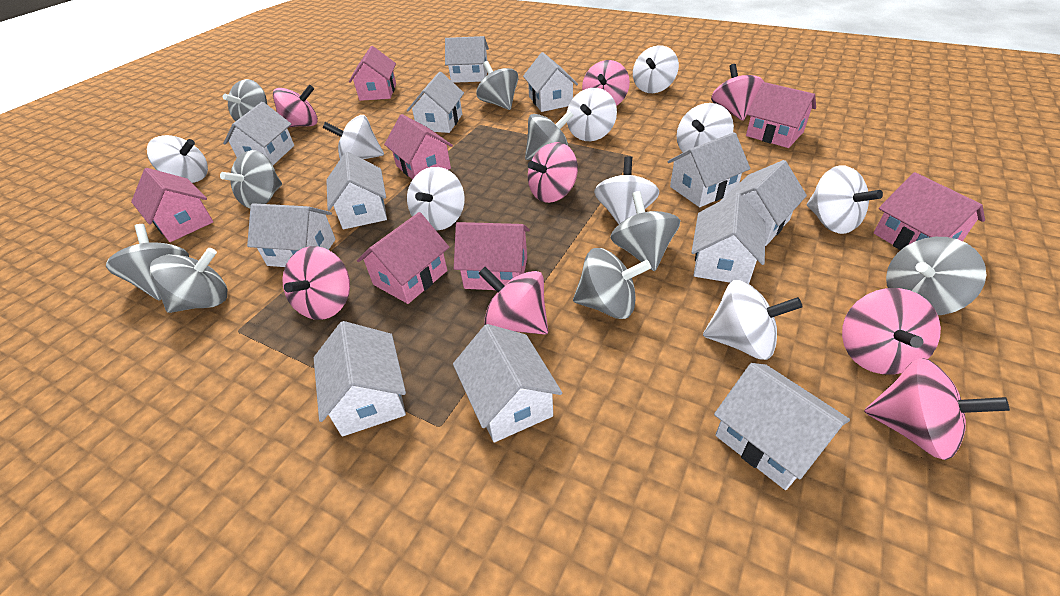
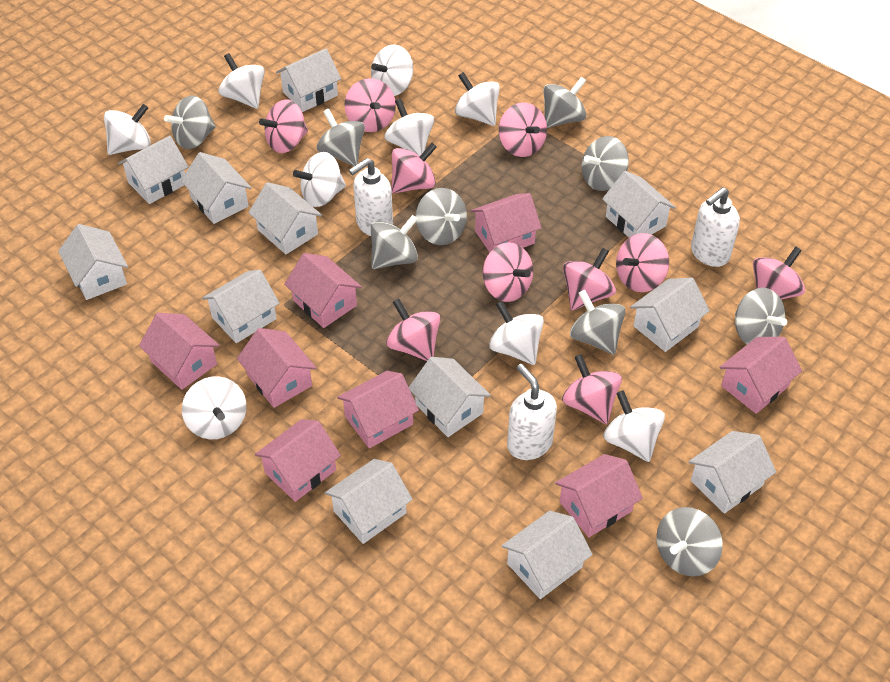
pink house: [131,168,213,242] [349,46,396,101] [357,212,449,304] [384,114,453,180] [454,222,530,290] [746,82,816,148] [874,172,985,250] = 7 -> [139,313,220,390] [237,328,317,408] [255,419,341,502] [284,253,362,328] [337,371,419,448] [470,193,542,252] [555,454,643,537] [719,337,802,414] = 8
pink spinning top: [273,85,318,128] [282,246,350,320] [478,267,548,335] [528,142,578,203] [582,60,630,106] [711,64,764,121] [842,288,941,375] [864,358,1010,460] = 8 -> [259,99,308,153] [344,78,396,132] [386,299,441,361] [391,143,437,193] [483,242,533,302] [499,103,547,157] [562,354,622,424] [563,248,616,311] [616,233,669,292] [753,246,805,300] = 10
white soap dispenser: none = 0 -> [349,158,393,236] [507,364,557,460] [691,187,740,267] = 3

